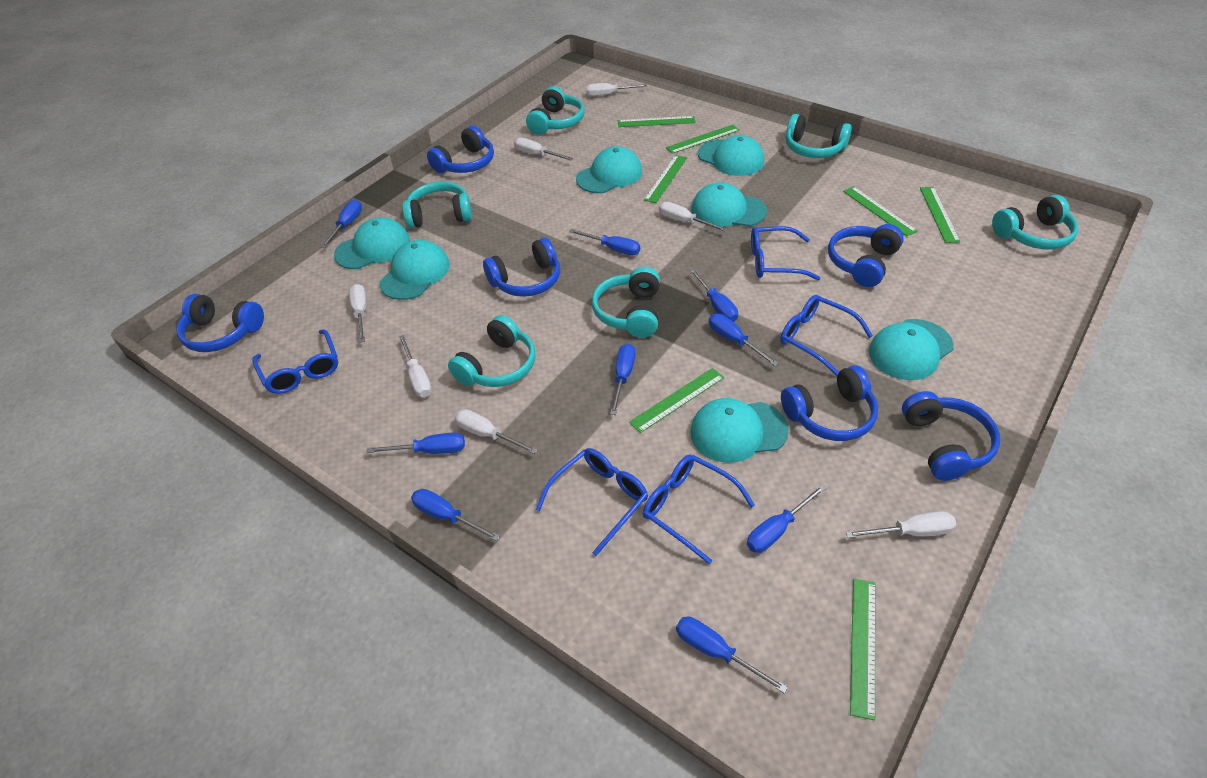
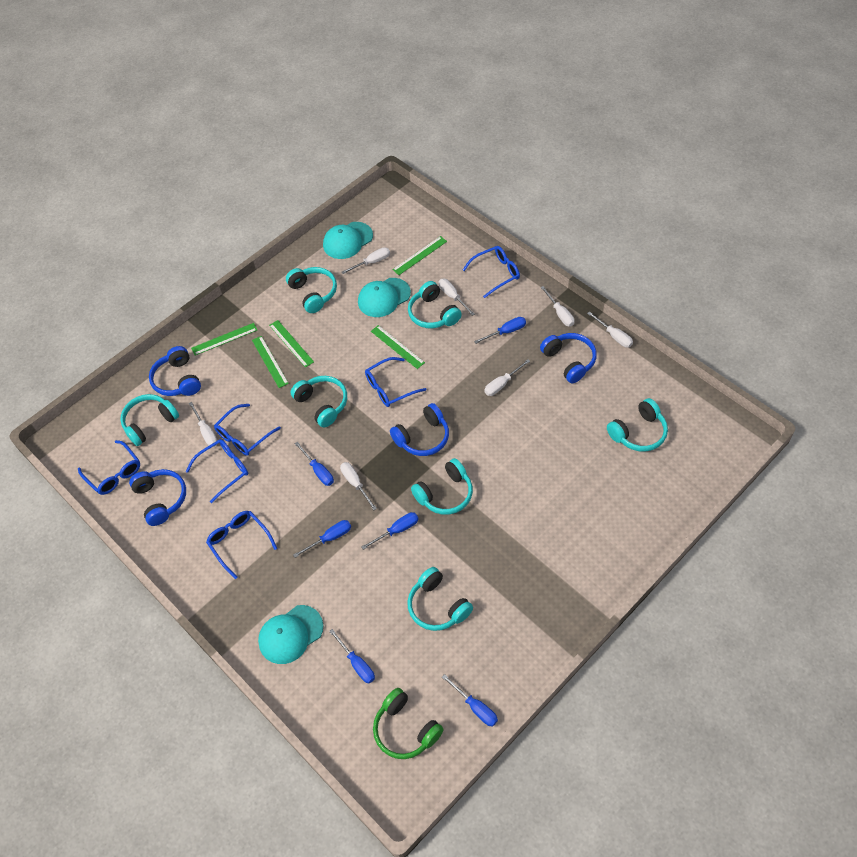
blue glasses: [252,329,338,394] [536,448,648,556] [643,455,755,564] [751,226,821,280] [780,295,873,376] = 5 -> [78,440,140,495] [186,439,248,503] [206,511,277,579] [214,404,281,456] [365,357,426,407] [463,246,520,298] = 6
blue headphones: [176,294,264,352] [427,126,494,173] [483,238,560,297] [781,365,878,441] [828,224,904,287] [902,391,1000,481] = 6 -> [129,469,186,526] [149,346,201,396] [390,403,449,456] [540,333,597,383] = 4
blue screwdriver: [321,200,362,248] [366,433,465,454] [411,489,500,541] [569,229,640,255] [610,343,635,415] [676,616,788,694] [689,268,738,322] [709,314,778,366] [747,484,826,553] = 9 -> [293,520,351,558] [295,442,334,486] [329,629,375,683] [362,512,418,550] [442,674,498,727] [474,317,526,344] = 6
green headphones: none = 0 -> [373,688,444,759] = 1
green ruler: [618,116,696,127] [629,368,724,433] [644,155,687,203] [666,124,740,154] [843,186,918,236] [850,579,875,720] [920,187,960,243] = 7 -> [191,323,257,355] [252,336,289,388] [269,320,314,368] [371,325,425,369] [392,236,447,275] = 5
turquoise cap: [334,217,410,269] [379,240,450,300] [576,146,642,193] [690,398,789,463] [691,182,767,227] [698,135,764,176] [869,319,954,380] = 7 -> [258,605,323,664] [323,222,373,259] [358,278,411,317] = 3
turquoise headphones: [402,181,472,228] [448,315,535,387] [526,86,585,134] [592,267,660,338] [786,114,852,158] [992,195,1079,249] = 6 -> [120,394,179,446] [286,267,337,313] [291,376,347,427] [407,567,473,631] [408,281,462,328] [411,458,473,515] [607,398,668,452] = 7

